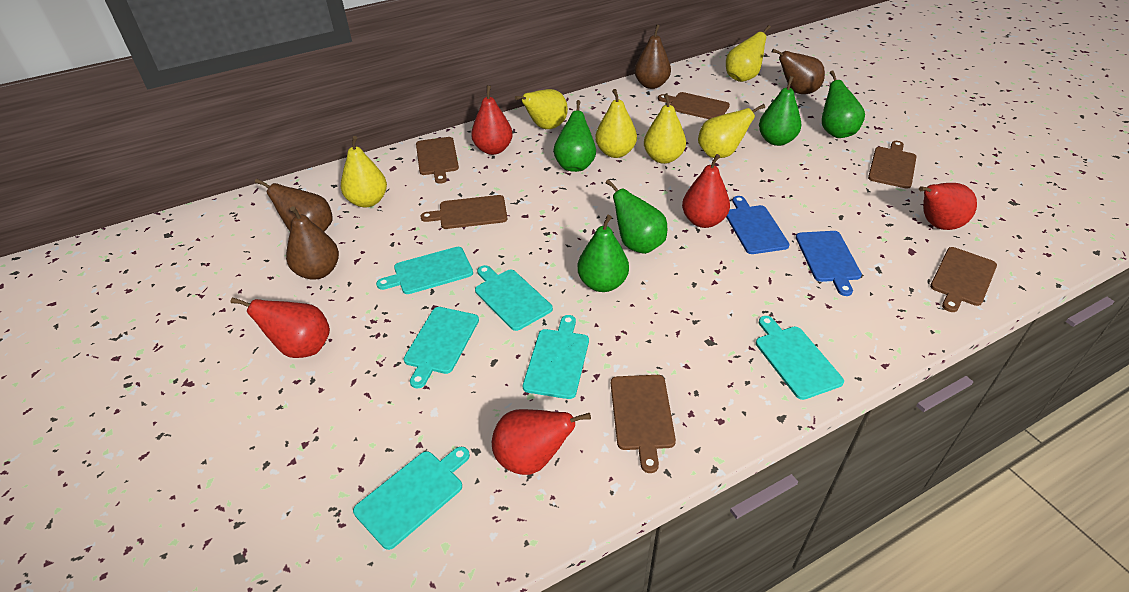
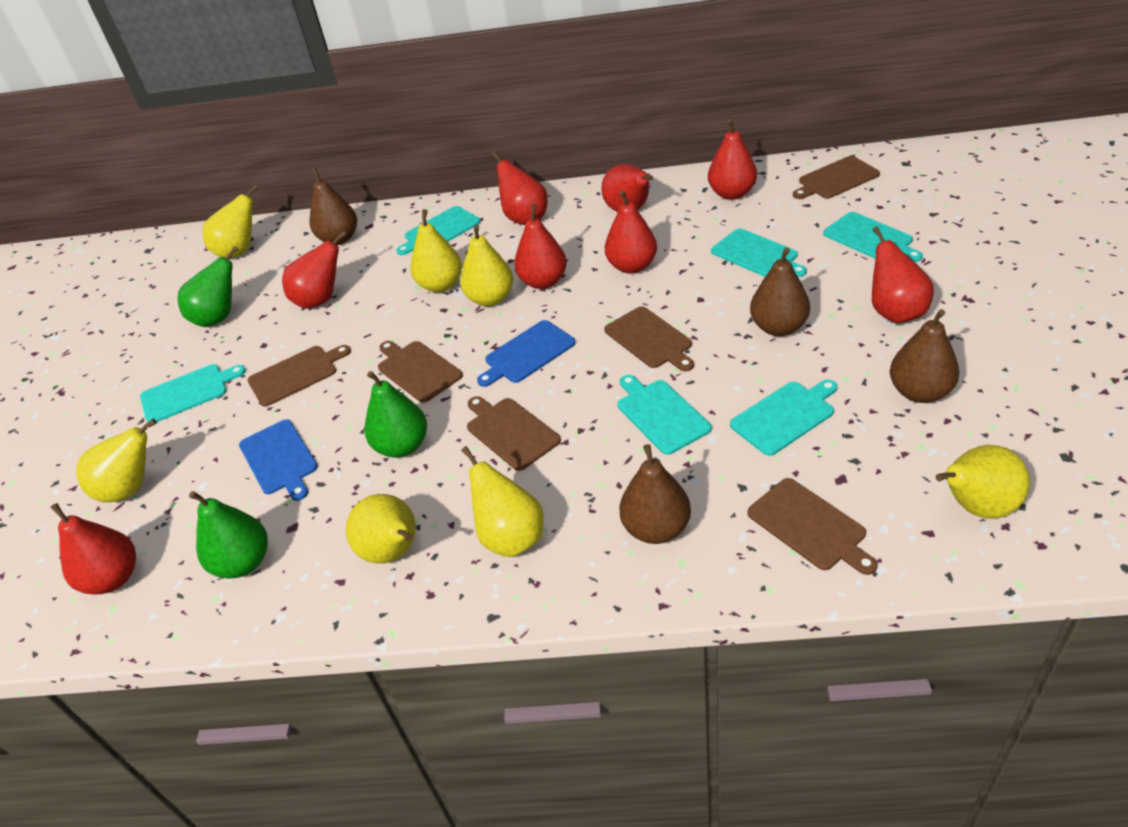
green pear: [554,100,596,172] [577,215,629,292] [606,179,667,254] [759,76,801,146] [822,70,865,138] = 5 -> [178,246,239,327] [189,491,268,579] [365,371,427,458] = 3
red pear: [230,297,330,358] [471,85,513,155] [492,409,591,475] [682,154,730,228] [919,183,977,230] = 5 -> [51,503,136,595] [282,231,346,309] [491,151,548,225] [514,204,567,289] [601,164,653,212] [605,191,657,274] [708,119,757,200] [872,226,934,323] = 8
yellow pear: [341,136,387,207] [515,89,568,129] [595,89,637,158] [644,93,686,164] [698,104,765,158] [726,25,771,82] = 6 -> [76,419,157,502] [202,184,258,258] [346,494,416,564] [410,210,462,292] [460,225,513,306] [462,446,544,557] [936,445,1030,519] = 7

